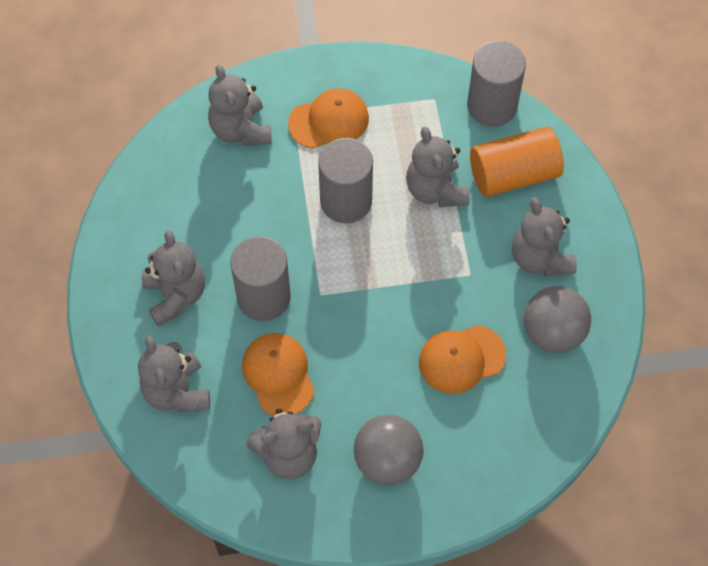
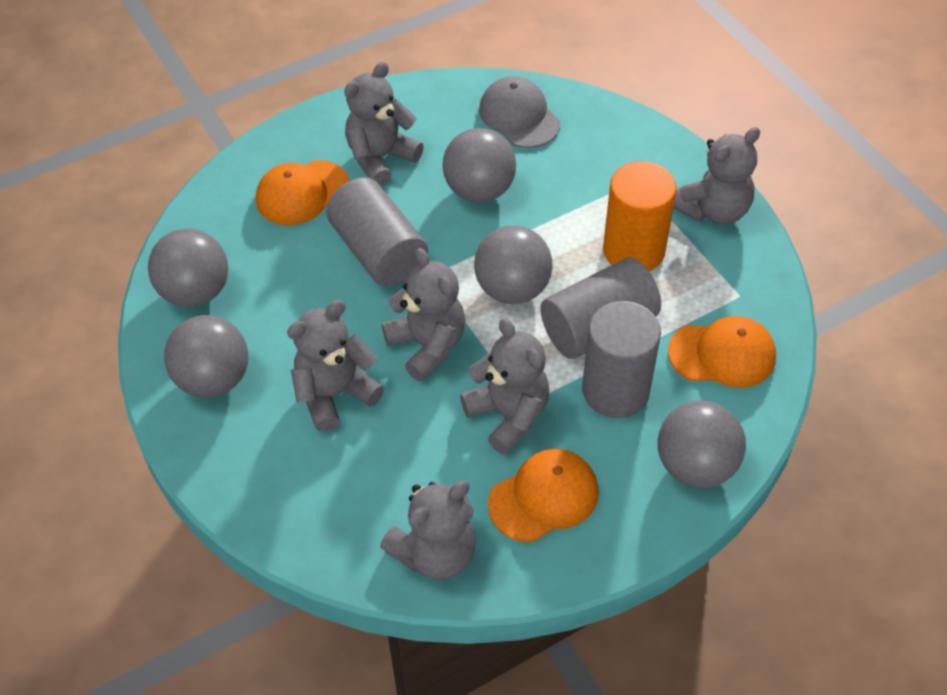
grey ball: [354,415,424,485] [524,286,591,353] = 2 -> [148,229,228,307] [164,315,248,398] [442,128,516,203] [474,225,553,304] [658,400,746,488] = 5
grey cap: none = 0 -> [479,76,560,148] = 1

